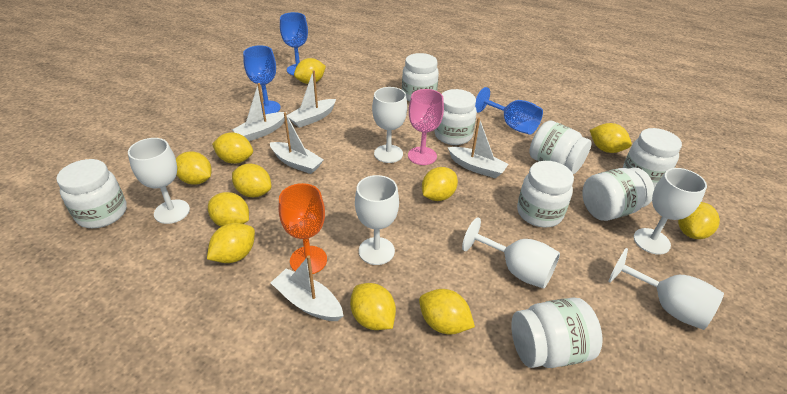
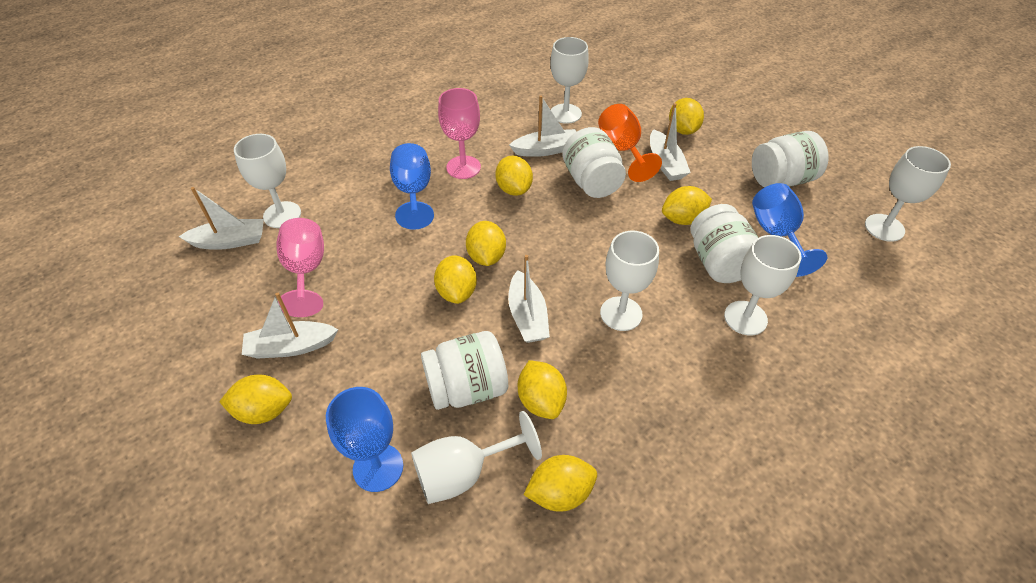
pink goblet: [408,89,444,165] = 1 -> [276,218,324,317] [438,88,481,179] = 2
white jar: [56,159,127,228] [402,53,439,101] [434,89,477,145] [511,297,603,368] [517,161,574,227] [529,120,592,174] [582,168,654,221] [623,128,682,189] = 8 -> [421,331,508,410] [562,127,626,198] [690,204,759,283] [752,131,829,187] = 4
yellow lemon: [176,151,212,185] [207,223,255,263] [208,192,249,227] [212,132,253,164] [232,164,271,197] [294,58,326,84] [350,283,396,330] [419,289,475,335] [422,167,458,201] [590,123,632,153] [678,202,720,239] = 11 -> [219,375,292,424] [434,255,477,304] [466,221,506,266] [495,156,533,196] [518,360,567,419] [524,455,597,512] [662,186,712,225] [669,98,704,135] = 8

